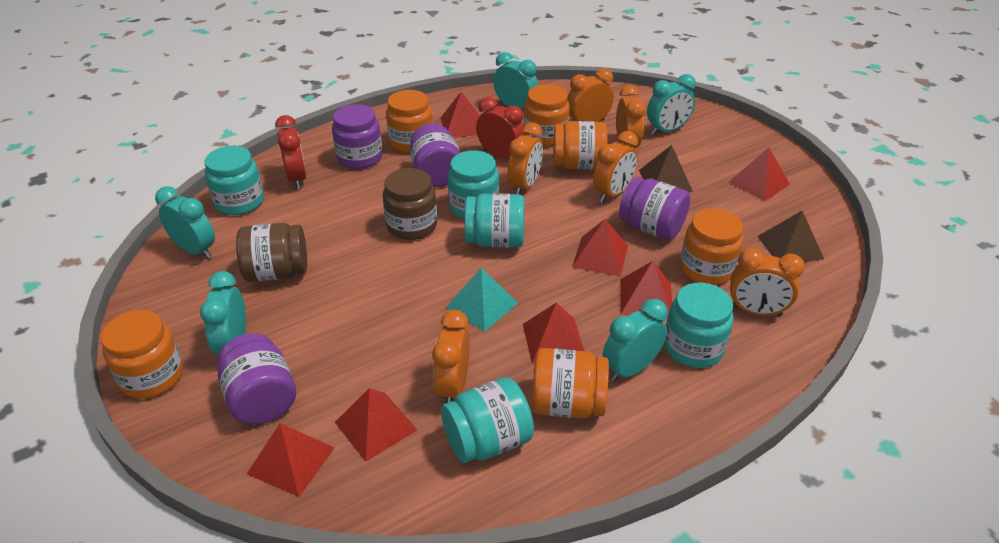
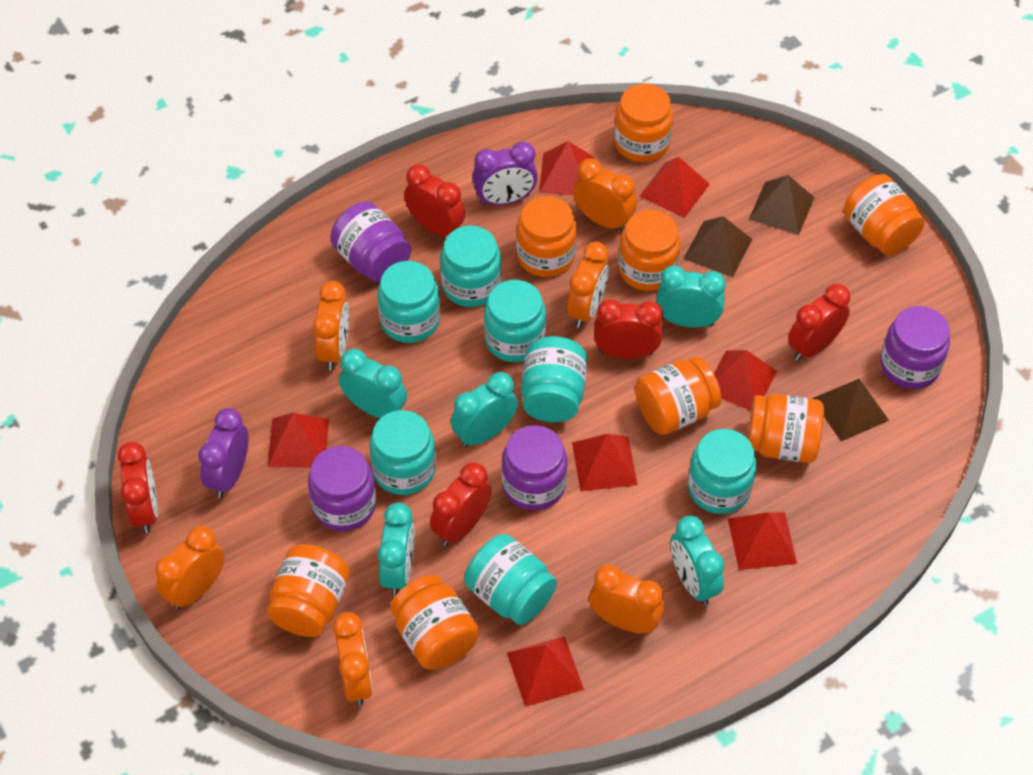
brown jar: [236,223,307,282] [383,168,437,240] = 2 -> none = 0
brown pyramid: [639,145,693,192] [757,211,824,262] = 2 -> [683,216,752,277] [749,175,815,235] [812,379,889,441] = 3
orange jar: [101,310,183,399] [386,90,433,153] [524,84,570,147] [532,348,609,419] [553,121,608,170] [680,208,743,285] = 6 -> [267,544,350,637] [390,575,480,670] [516,196,577,277] [614,84,673,162] [618,210,681,291] [635,357,721,435] [748,394,824,463] [844,174,925,255] = 8
purple clock: none = 0 -> [198,408,248,498] [472,142,538,205] = 2
red clock: [275,115,306,189] [476,97,525,158] = 2 -> [118,442,158,533] [404,164,465,236] [430,462,492,546] [594,299,663,359] [788,284,850,361] = 5
turquoise jar: [204,146,264,215] [441,377,534,463] [448,150,499,219] [465,193,525,248] [664,283,734,368] = 5 -> [369,410,436,495] [377,261,440,343] [440,226,501,307] [464,534,557,625] [484,280,546,362] [521,336,587,422] [688,429,757,514] = 7
turquoise pyramid: [446,268,518,332] = 1 -> none = 0

